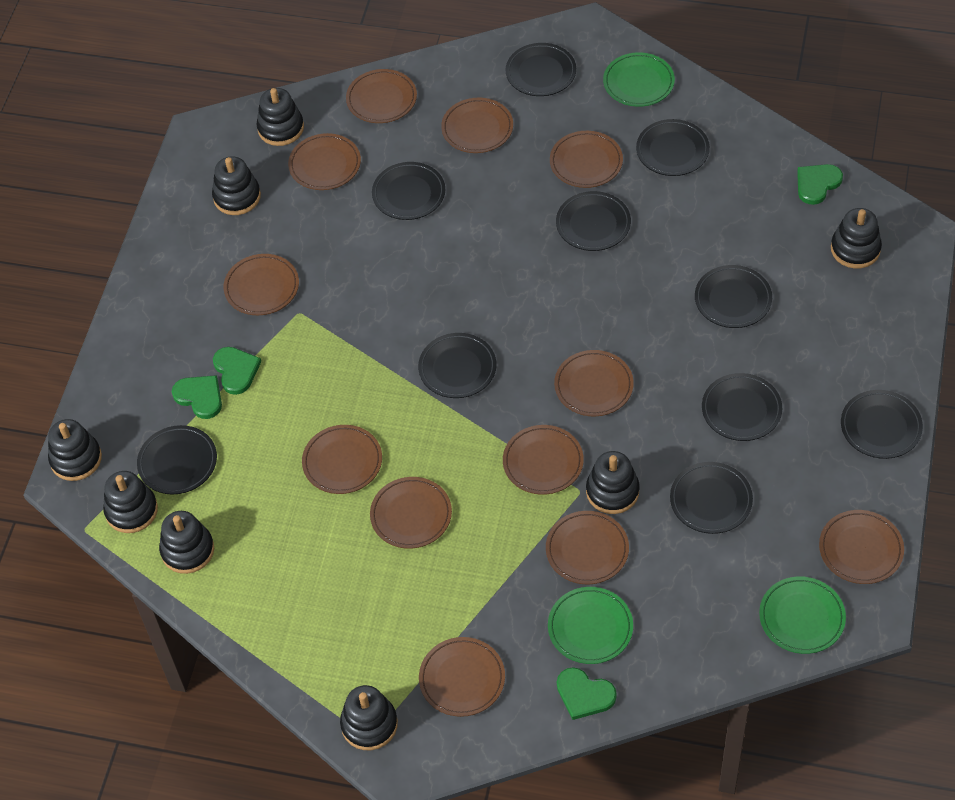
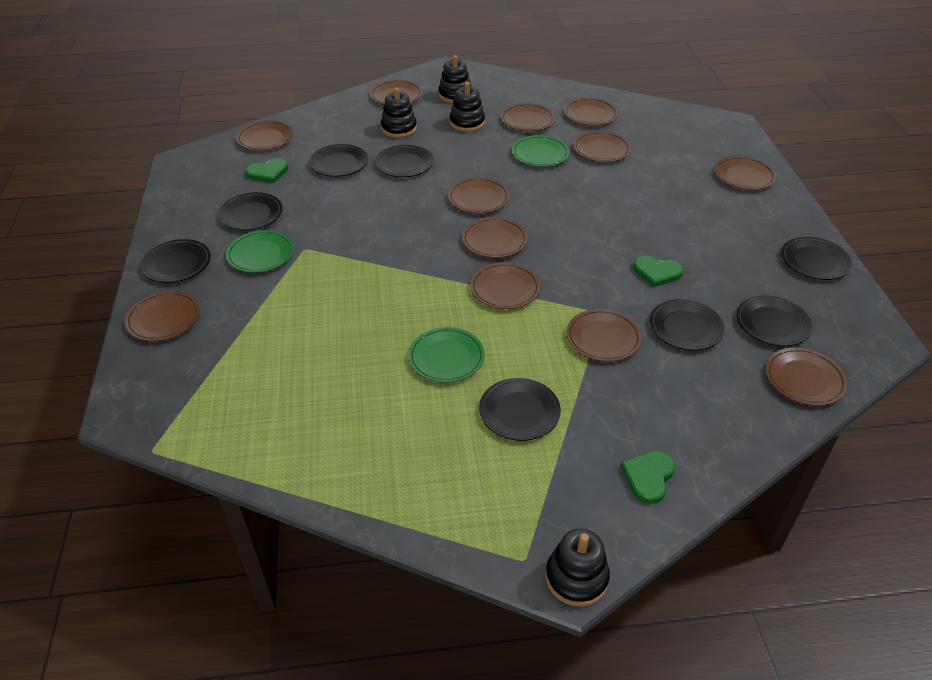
black plate: [137,425,217,494] [372,162,445,220] [418,333,497,398] [506,43,576,96] [556,191,631,251] [636,119,710,176] [670,462,753,534] [695,265,772,328] [702,373,782,441] [841,390,923,459] = 10 -> [141,239,211,283] [218,192,283,230] [309,144,368,177] [375,145,434,177] [479,378,561,441] [649,299,725,351] [736,295,812,346] [781,237,852,280] = 8
black stacking toy: [48,419,102,481] [103,471,158,533] [159,511,214,574] [212,156,261,215] [257,88,304,146] [340,685,398,750] [586,451,639,514] [831,208,882,269] = 8 -> [381,87,417,138] [438,55,472,103] [449,82,485,132] [546,528,610,607] = 4
green heart: [172,375,222,419] [213,347,261,395] [557,667,617,720] [797,164,843,205] = 4 -> [246,158,288,183] [620,451,675,504] [633,256,683,287] = 3

